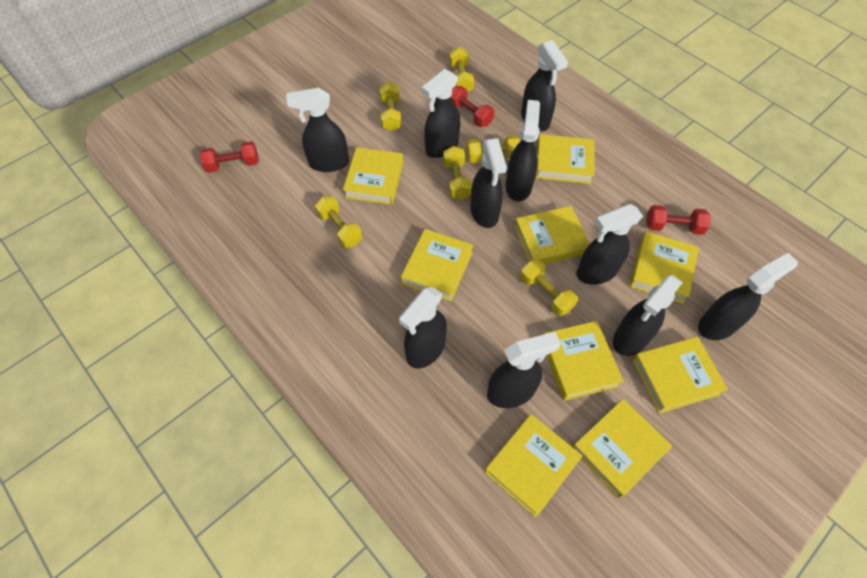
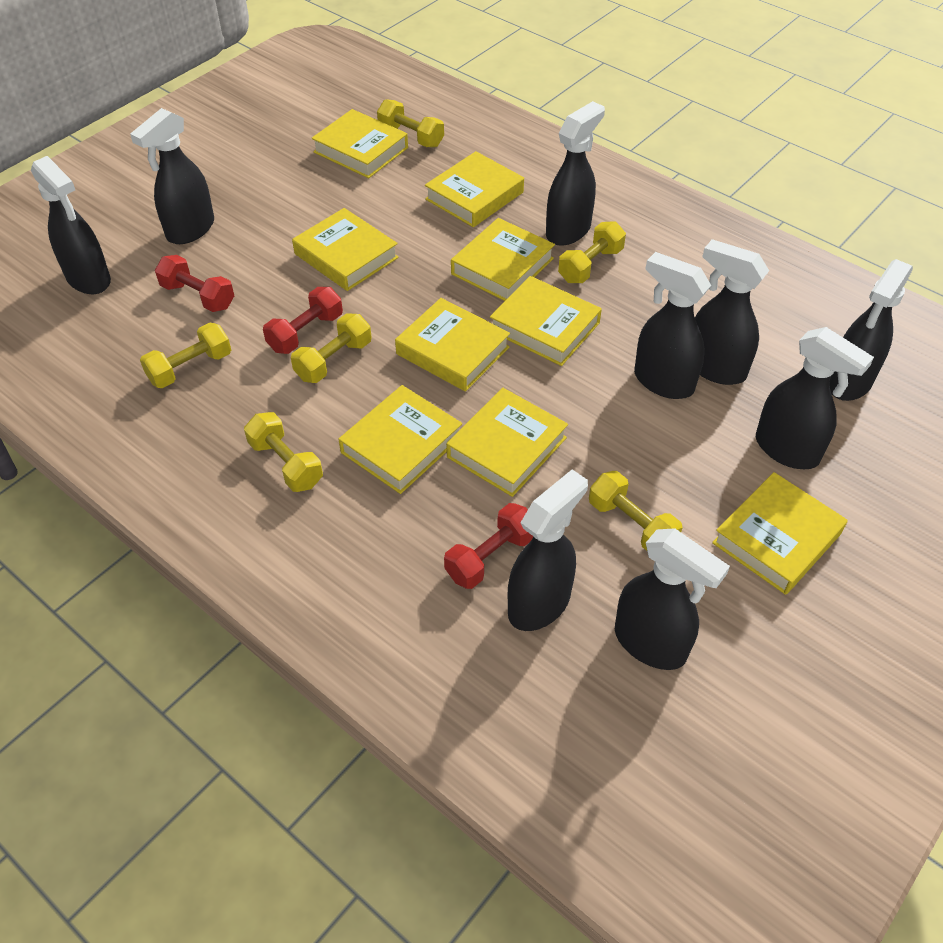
black spray bottle: [287,88,349,172] [399,287,447,369] [422,69,460,158] [471,138,507,228] [487,332,561,408] [505,100,540,201] [521,40,568,132] [577,204,643,285] [613,275,683,356] [698,253,798,340] = 10 -> [31,156,111,294] [130,108,214,244] [508,469,588,631] [546,101,605,246] [615,528,730,670] [634,252,711,399] [695,239,769,385] [756,327,874,469] [829,259,913,401] = 9

